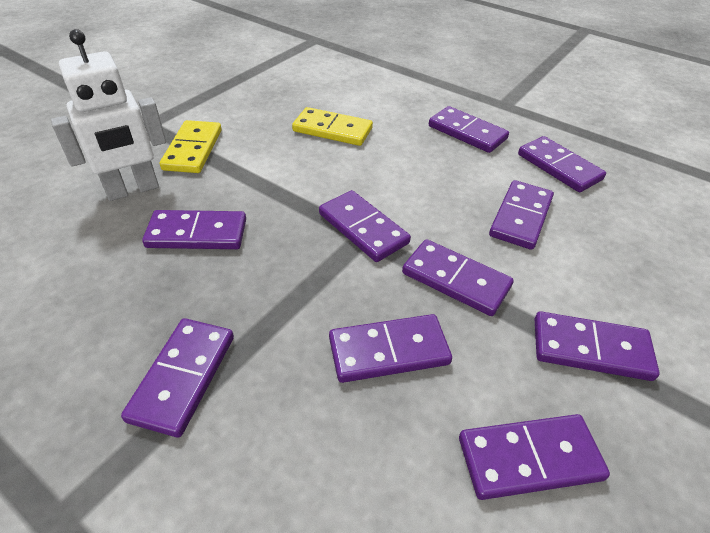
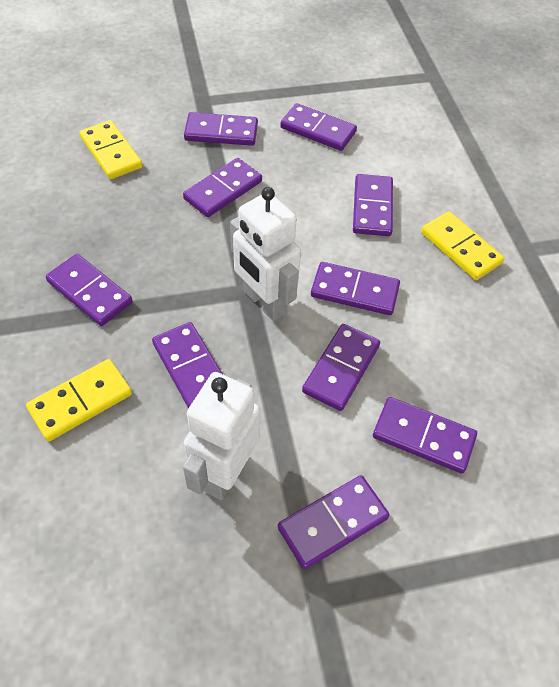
white robot: [51,29,166,201] = 1 -> [183,372,260,500] [230,187,301,321] = 2
yellow domino: [160,120,222,173] [292,107,373,146] = 2 -> [26,359,132,441] [79,120,143,179] [421,211,504,280] = 3

